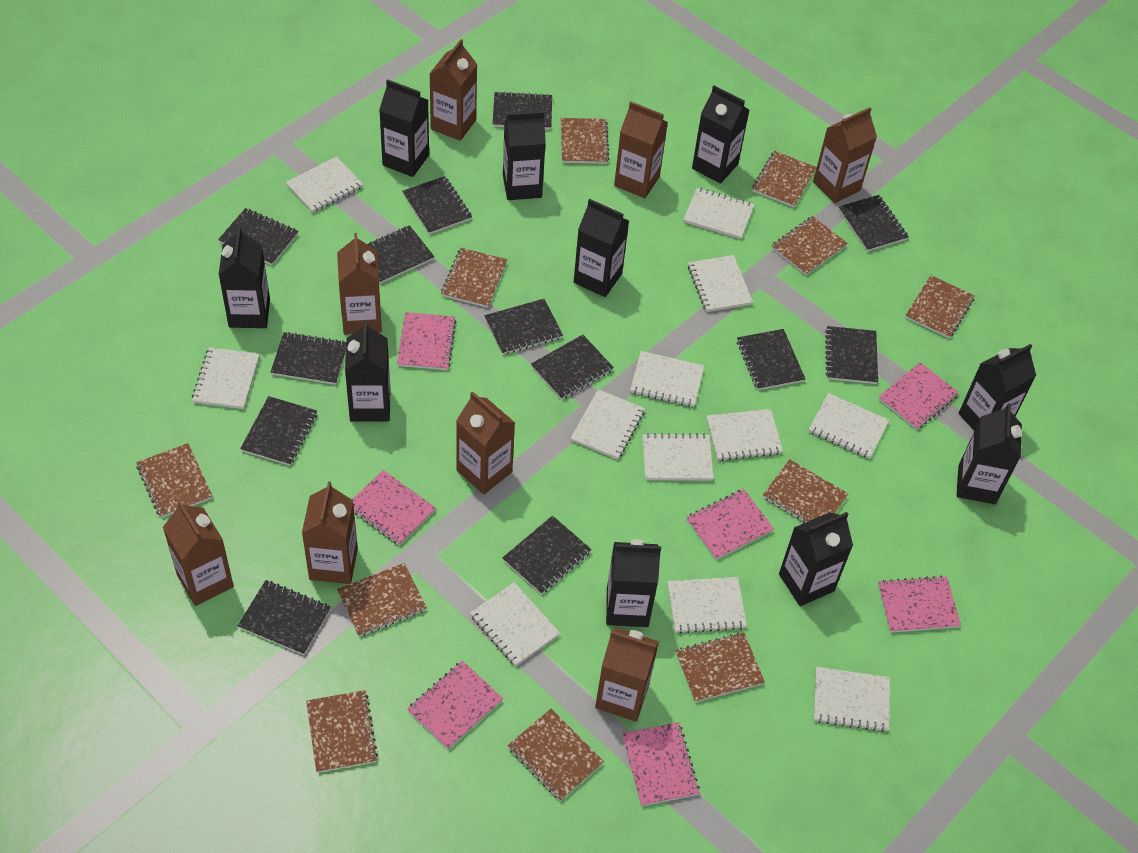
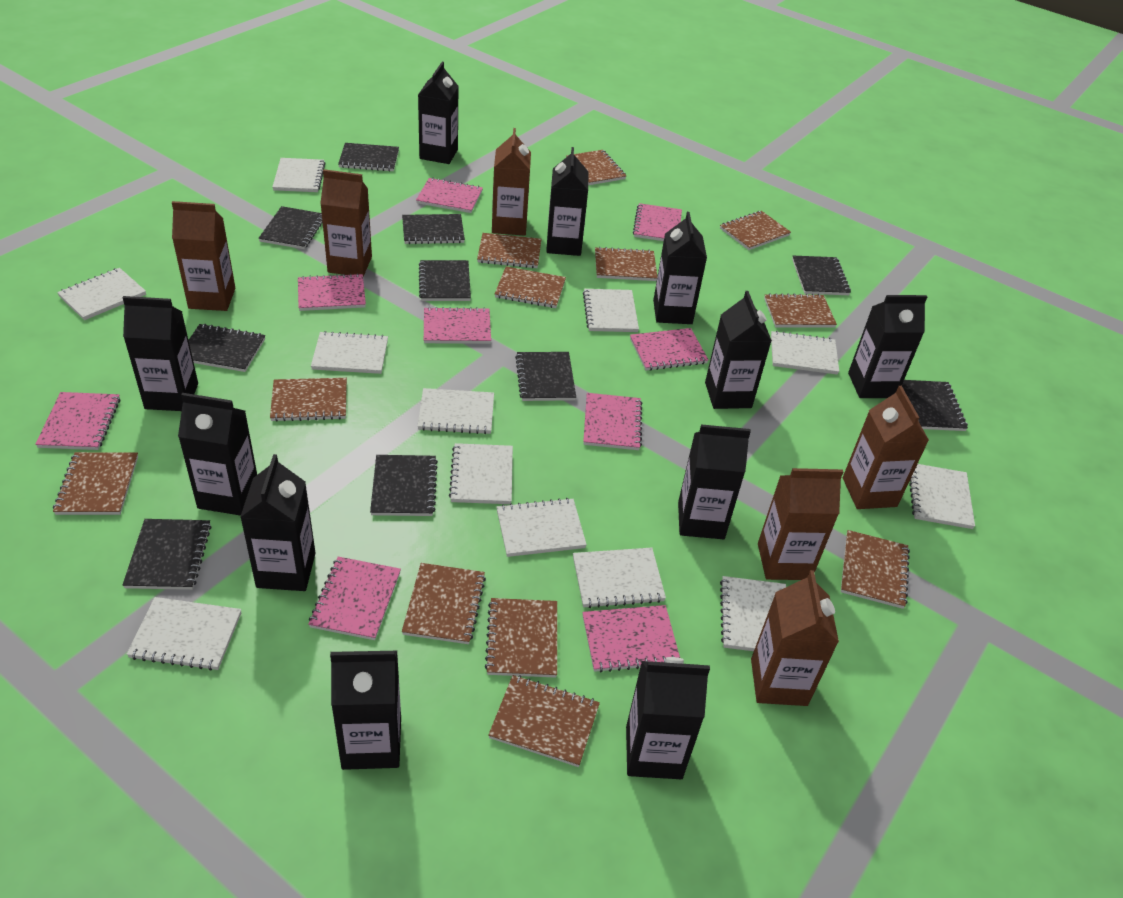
black carton: [219,227,270,328] [345,321,391,421] [379,79,429,177] [503,111,546,200] [574,199,629,297] [606,539,661,627] [692,85,749,184] [779,512,853,606] [957,403,1022,504] [959,344,1036,431] = 10 -> [123,296,198,411] [178,393,257,516] [240,454,315,591] [330,651,401,770] [418,62,459,164] [546,147,588,256] [626,657,710,779] [653,212,707,324] [678,424,751,539] [705,291,772,409] [848,295,927,398] = 11
black notebook: [218,208,298,265] [238,580,331,655] [240,396,317,466] [271,332,346,385] [367,225,435,284] [402,176,472,235] [485,299,563,355] [493,91,552,130] [502,516,592,594] [531,335,614,400] [737,329,805,390] [825,326,878,384] [838,195,909,252] = 13 -> [123,519,211,590] [189,324,265,372] [259,206,323,249] [338,143,399,172] [370,455,438,516] [402,214,465,244] [419,260,471,301] [515,352,576,401] [792,256,851,295] [902,380,968,431] = 10
brown carton: [163,501,234,606] [302,482,358,584] [337,233,382,335] [430,39,477,141] [456,391,515,495] [595,627,659,722] [614,101,668,198] [813,107,877,203] = 8 -> [172,201,235,311] [320,169,372,277] [492,128,531,236] [751,570,839,706] [758,468,843,580] [843,386,929,509] = 6
brown notebook: [136,443,212,518] [306,690,378,773] [337,563,427,637] [441,248,507,308] [508,709,604,801] [561,118,609,164] [676,632,765,702] [752,151,817,207] [763,459,848,523] [772,216,847,275] [905,275,975,338] = 11 -> [53,452,138,515] [270,378,347,422] [402,563,486,644] [477,233,542,268] [485,598,557,678] [488,675,600,767] [495,266,566,308] [566,150,626,185] [595,247,657,281] [720,211,791,250] [764,293,837,328] [841,530,910,609] = 12
pink notebook: [352,470,436,546] [397,312,456,370] [407,661,503,749] [622,722,700,806] [686,489,774,560] [878,576,961,633] [879,362,959,430] = 7 -> [35,392,120,450] [298,273,366,311] [308,557,401,640] [416,178,483,213] [424,307,491,344] [582,605,680,672] [583,393,642,450] [630,328,709,371] [633,203,682,241] = 9

